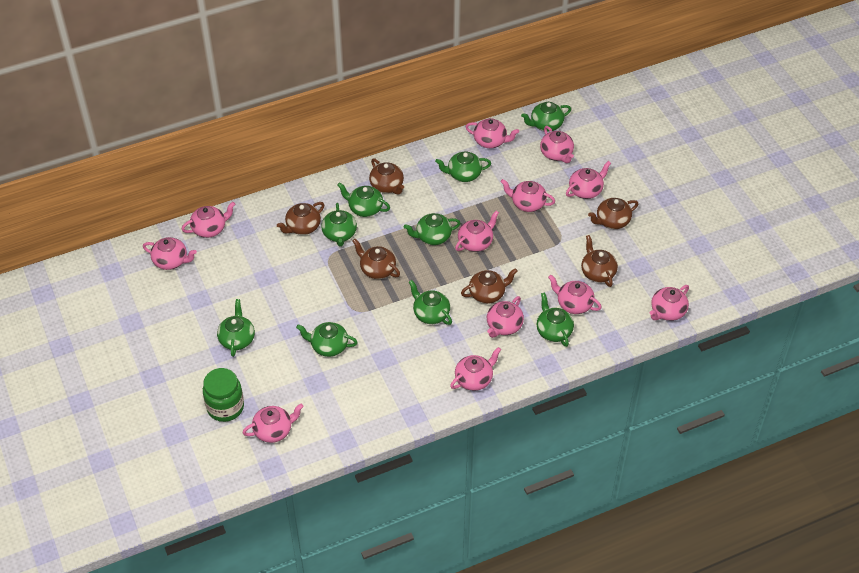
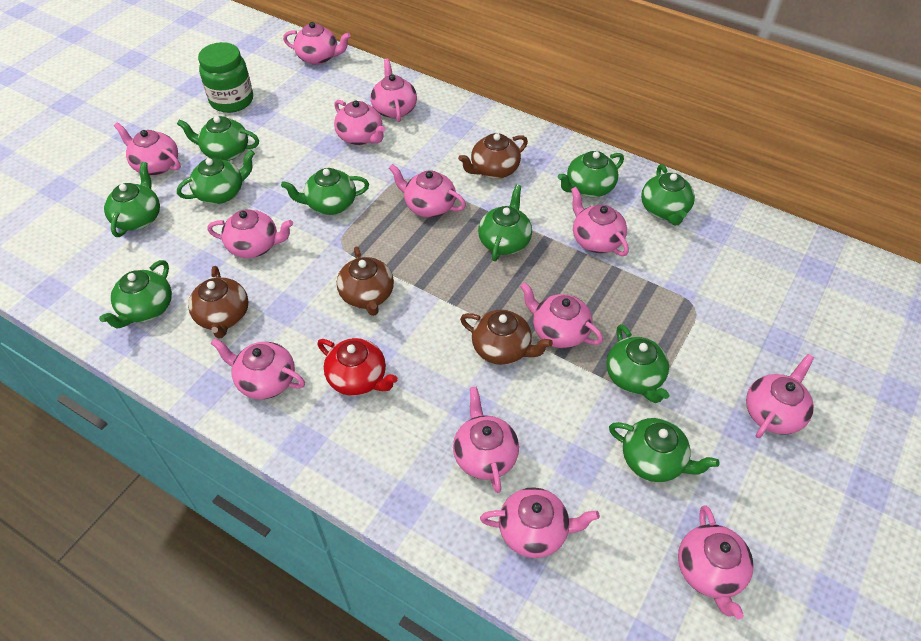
brown teapot: [277,202,324,235] [353,239,400,279] [369,158,404,195] [461,268,518,304] [581,235,618,287] [588,198,638,229] = 6 -> [188,266,248,338] [337,247,394,316] [458,133,528,179] [460,309,553,365] = 4
green teapot: [217,299,255,357] [296,322,358,357] [321,203,357,247] [337,182,390,217] [404,213,460,245] [409,280,452,325] [435,151,491,182] [521,102,571,131] [537,292,574,347] = 9 -> [99,260,172,329] [104,162,160,237] [177,116,259,161] [177,150,255,204] [281,168,369,215] [478,185,532,261] [558,151,624,197] [606,324,669,403] [609,418,719,482] [641,164,695,225] = 10
pink teapot: [143,237,197,270] [182,202,235,238] [243,404,304,443] [450,347,501,391] [455,211,499,252] [466,118,519,148] [487,296,524,338] [500,179,555,212] [540,126,574,163] [548,275,602,314] [566,161,611,199] [650,285,689,321] = 12 -> [114,122,181,175] [208,209,293,258] [211,338,305,399] [283,22,351,65] [334,100,386,145] [371,59,417,122] [389,164,466,218] [453,387,519,493] [480,487,600,558] [520,282,603,348] [571,187,629,256] [678,505,754,620] [746,354,814,438] = 13
red teapot: none = 0 -> [317,338,398,396] = 1

